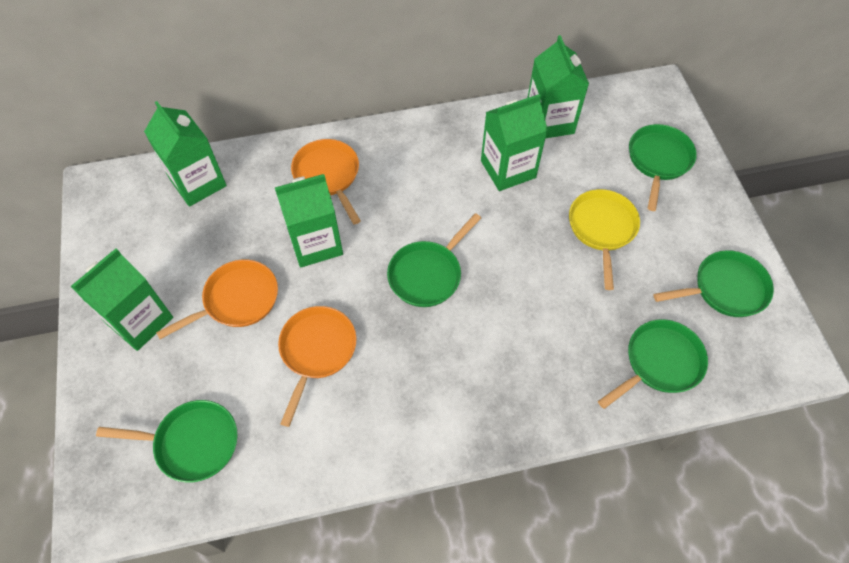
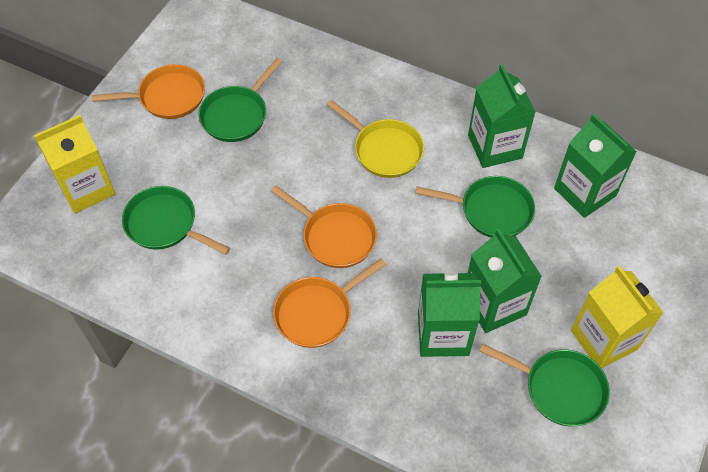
green carton: [71,248,173,351] [144,101,227,207] [275,174,343,268] [481,94,548,191] [528,35,589,139] = 5 -> [418,272,481,357] [468,64,536,168] [468,229,542,333] [554,114,637,218] = 4
green pan: [96,400,238,483] [387,213,481,307] [598,319,708,409] [629,124,697,211] [653,250,774,317] = 5 -> [122,186,230,255] [198,58,282,142] [415,176,535,238] [479,344,610,426] = 4
yellow carton: none = 0 -> [34,115,115,214] [571,266,664,369] = 2

